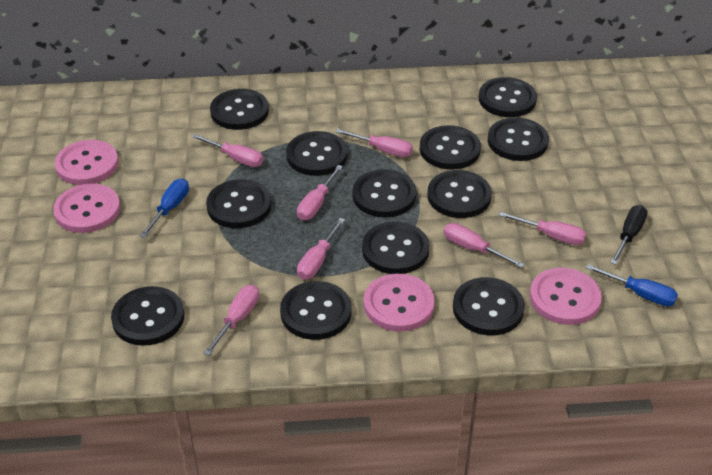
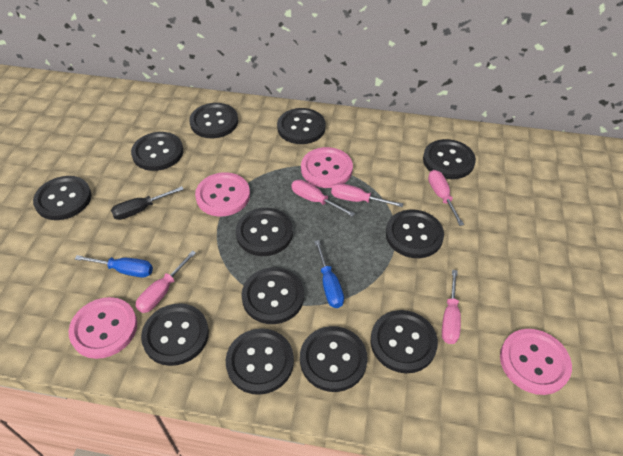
pink screwdriver: [193,134,263,167] [204,285,259,356] [297,165,343,221] [297,218,345,280] [336,129,413,157] [444,223,525,268] [499,212,586,245] = 7 -> [136,251,196,313] [291,180,355,217] [331,183,404,207] [428,170,464,226] [442,270,461,344] = 5

